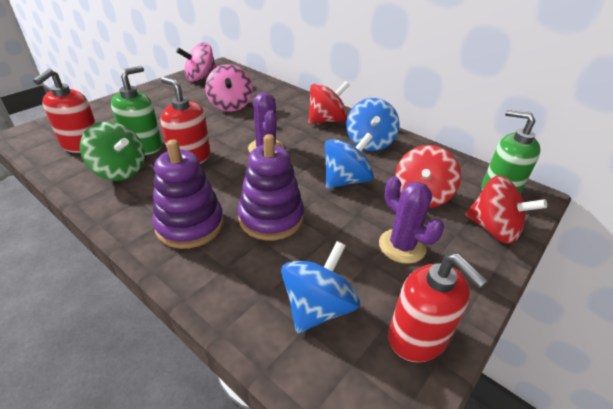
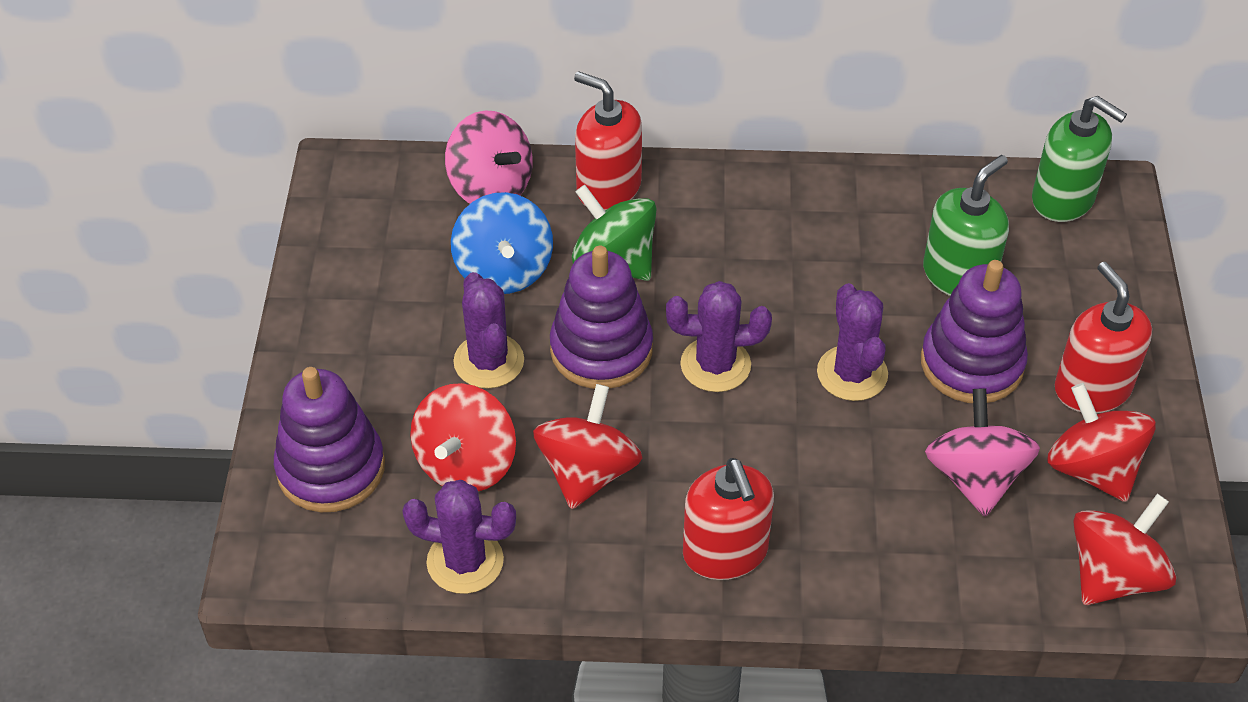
blue spinning top: [281,241,360,333] [325,133,374,189] [346,98,400,151] = 3 -> [451,192,553,294] = 1
purple cactus: [248,92,284,152] [379,176,444,264] = 2 -> [402,480,516,594] [453,272,524,389] [666,281,772,392] [817,283,888,401] = 4
purple stacking toy: [152,139,224,249] [238,134,304,240] = 2 -> [274,367,385,512] [550,246,653,389] [921,260,1028,403] = 3
red spinning top: [308,81,350,124] [395,145,461,208] [465,175,547,244] = 3 -> [410,383,516,491] [533,384,642,509] [1047,383,1156,502] [1073,494,1176,605] = 4

